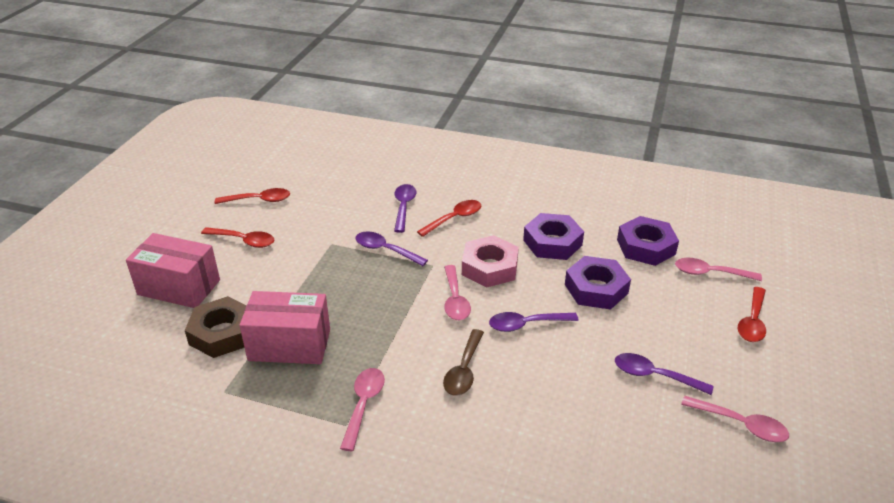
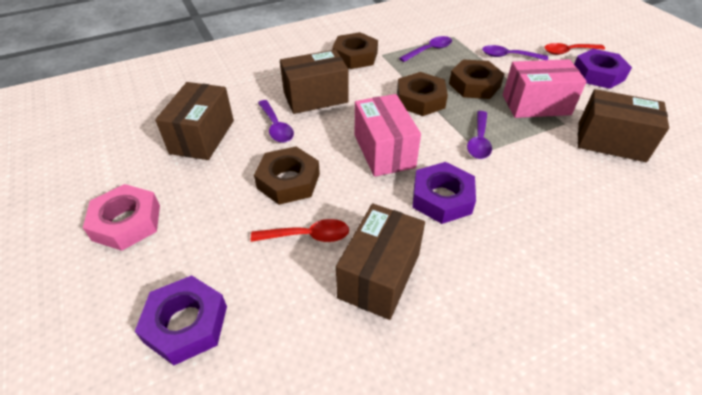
brown box: none = 0 -> [155,82,234,160] [280,49,349,114] [336,203,425,320] [578,89,669,162] = 4
brown nut: [185,296,246,358] = 1 -> [254,146,320,205] [332,32,378,69] [397,72,448,116] [449,59,504,99] = 4
brown spoon: [443,329,484,396] = 1 -> none = 0
pink spoon: [340,368,385,451] [444,265,471,320] [675,258,762,281] [681,396,789,442] = 4 -> none = 0
red spoon: [201,227,274,248] [215,188,290,204] [417,200,481,237] [738,287,766,342] = 4 -> [251,219,349,242] [544,43,605,55] = 2

